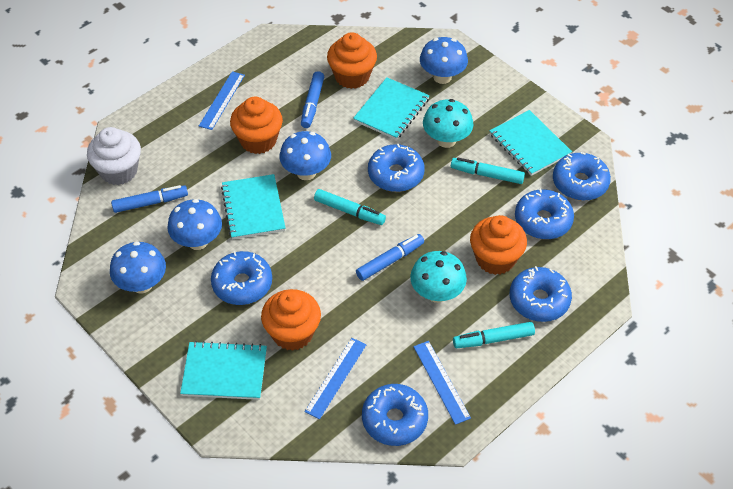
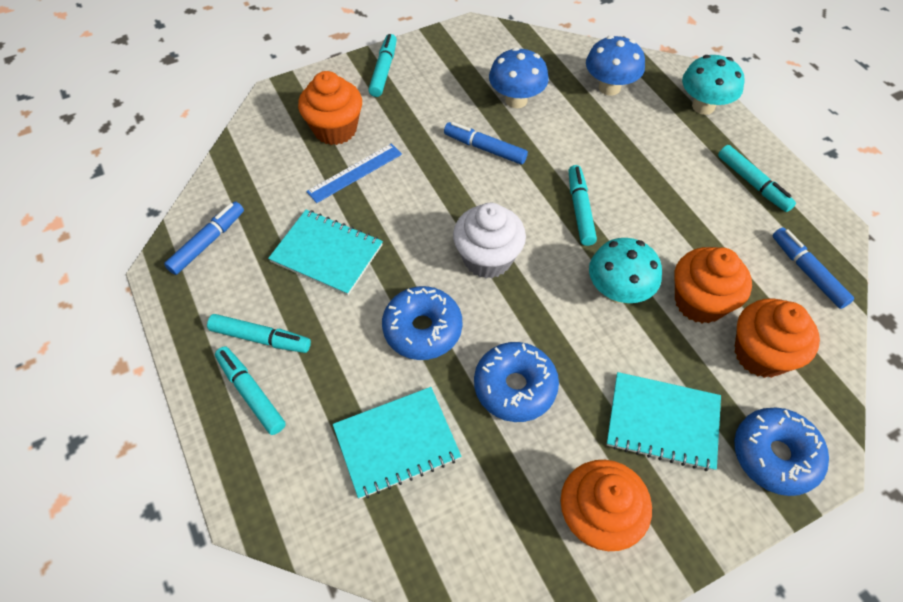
blue donut: [211,251,272,305] [362,384,428,446] [368,144,425,192] [510,266,572,322] [515,188,574,239] [553,152,611,201] = 6 -> [382,286,462,360] [474,342,559,422] [734,408,829,496] = 3
blue mushroom: [110,241,166,293] [167,199,222,250] [279,131,331,180] [420,37,468,84] = 4 -> [489,47,549,108] [586,36,645,96] = 2
blue ruler: [199,71,245,130] [304,338,367,419] [413,341,471,425] = 3 -> [306,143,402,203] = 1
turquoise marker: [314,189,386,225] [451,158,525,184] [453,322,535,348] = 3 -> [207,314,311,353] [215,346,286,435] [368,34,397,97] [568,165,597,246] [718,145,796,212] = 5
turquoise notebook: [180,341,267,400] [221,174,286,240] [353,77,430,140] [490,110,572,176] = 4 -> [268,210,383,296] [333,387,461,499] [606,372,721,471] = 3

